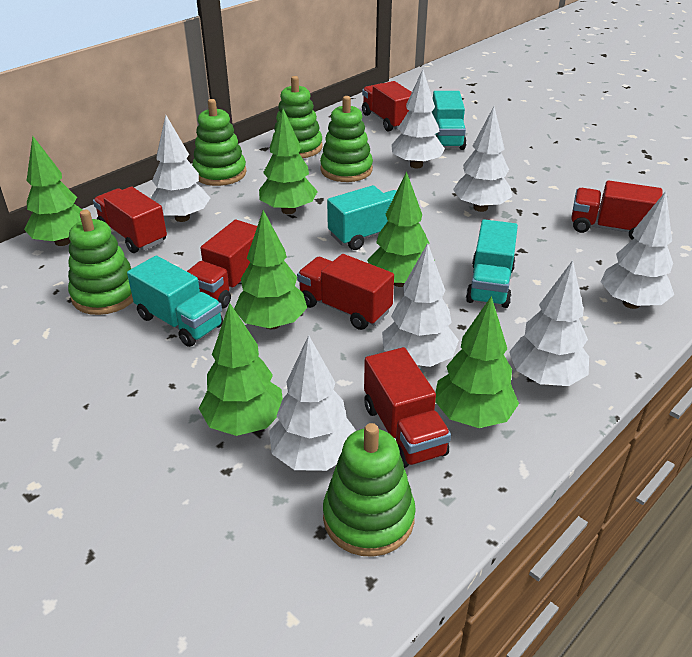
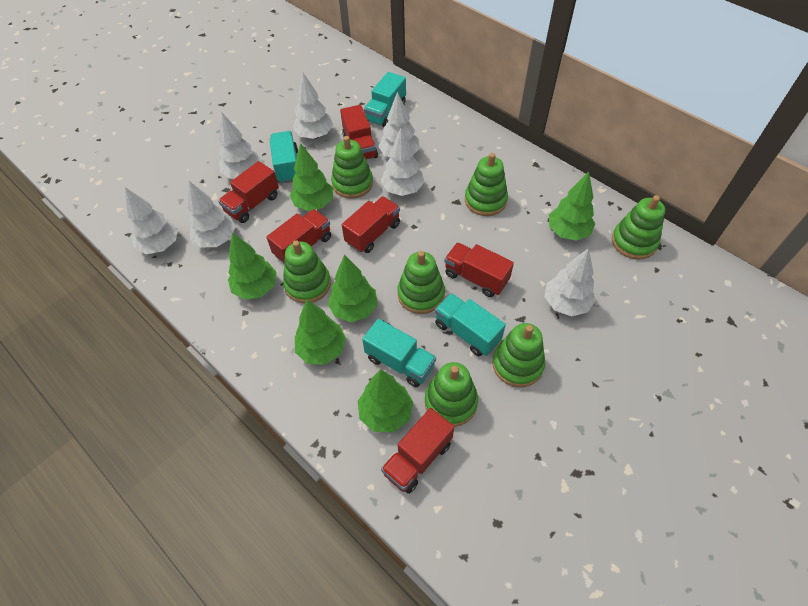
green stacking toy: [68,210,133,315] [192,99,247,186] [272,76,323,158] [320,96,373,182] [323,423,416,557] = 5 -> [283,240,331,303] [331,136,373,199] [397,251,445,314] [425,362,478,427] [465,153,508,216] [492,323,545,387] [612,195,665,259] = 7

